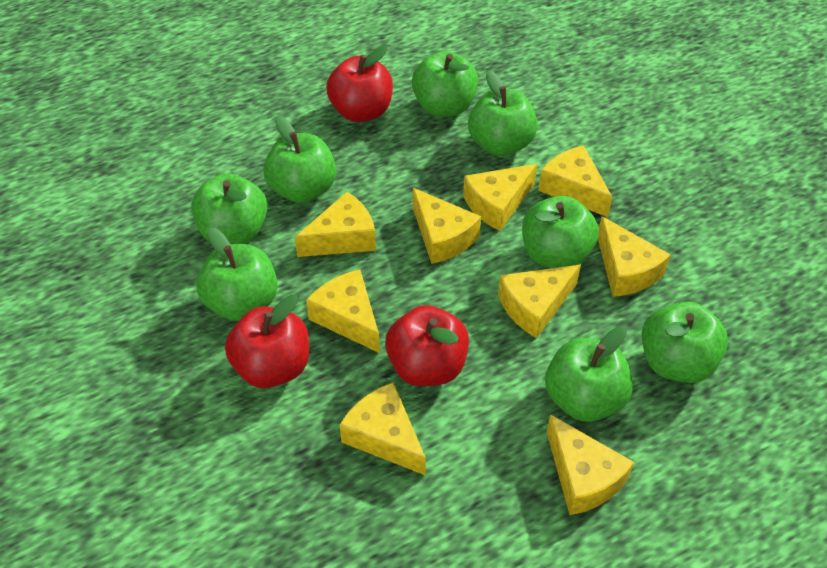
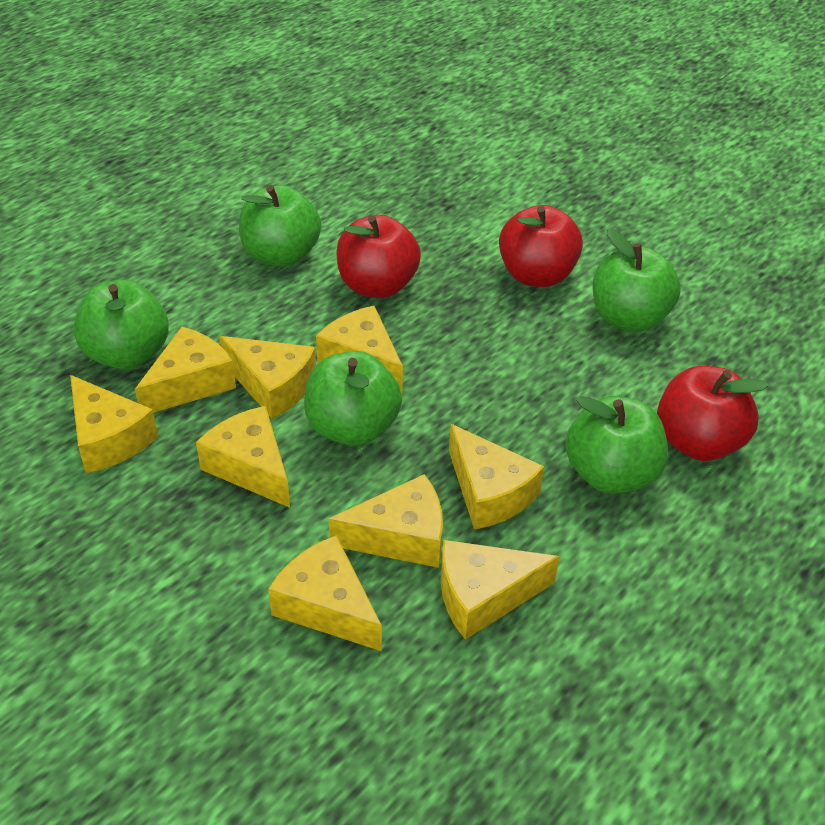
green apple: [191,173,267,244] [197,227,278,321] [263,116,336,203] [412,51,478,117] [468,70,537,156] [522,196,599,268] [545,326,633,422] [642,302,728,383] = 8 -> [74,280,169,369] [239,185,321,267] [304,351,402,446] [565,396,668,494] [593,229,681,332] = 5

